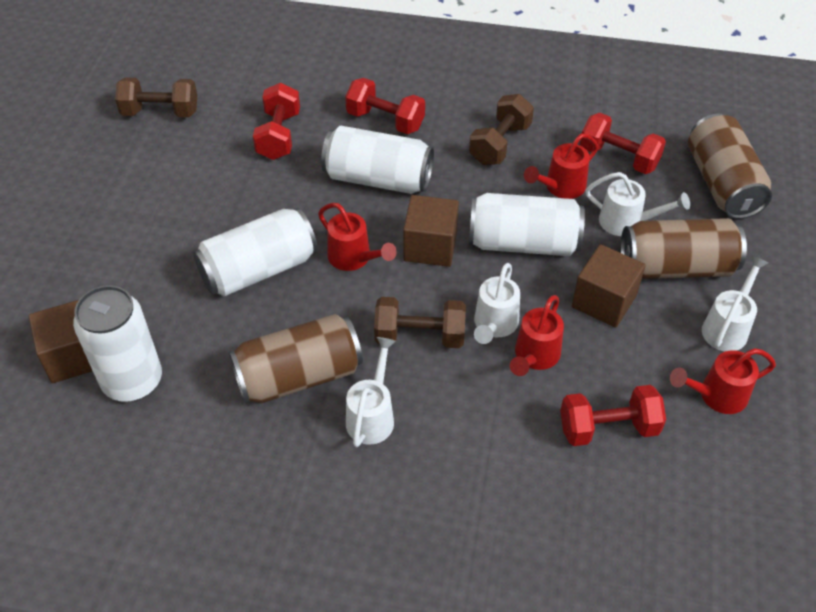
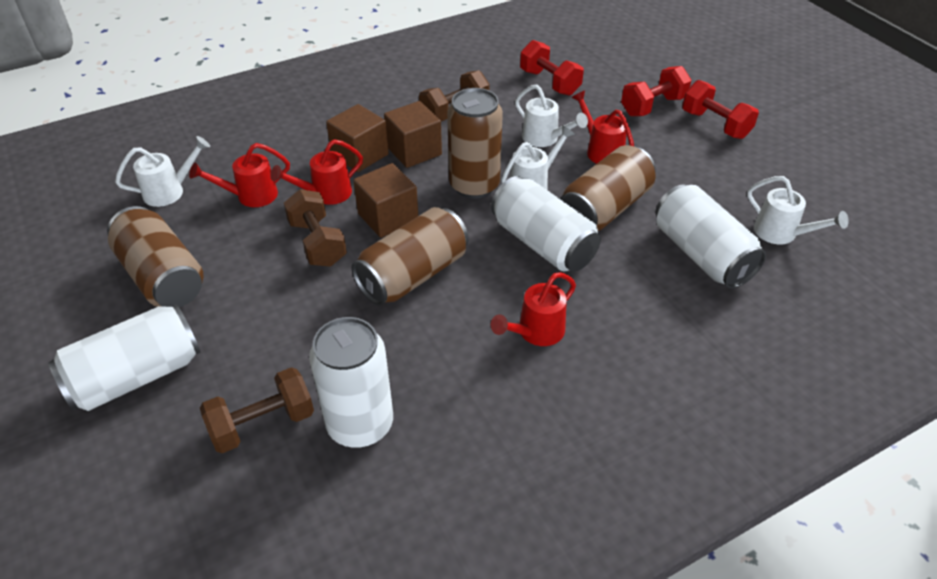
brown can: [229,314,363,403] [621,218,747,279] [688,114,772,219] = 3 -> [107,206,203,307] [352,207,469,305] [447,88,503,199] [560,145,656,231] = 4
red dumbbell: [253,83,300,160] [345,78,425,134] [560,385,666,446] [580,113,666,174] = 4 -> [520,40,584,96] [621,66,691,116] [682,80,759,139] = 3

